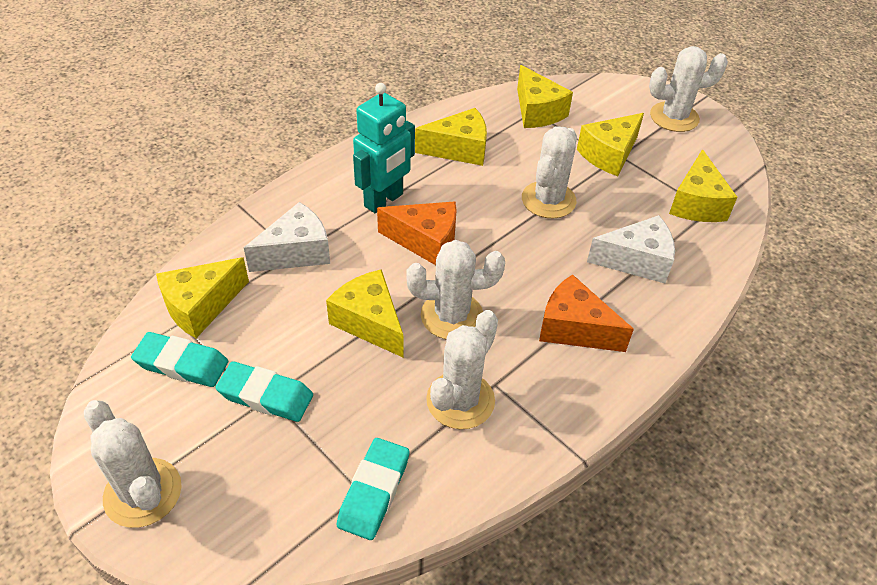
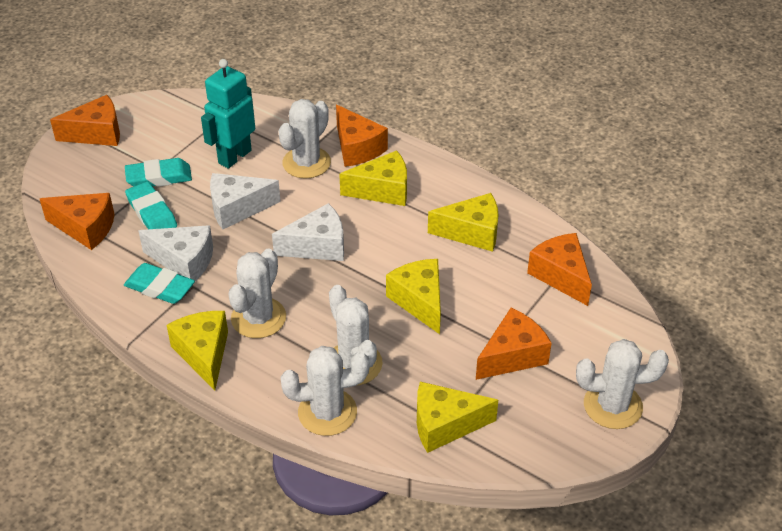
orange cheese: [377,201,457,265] [539,274,634,352] = 2 -> [40,193,115,250] [50,95,120,146] [336,105,388,167] [476,308,552,380] [527,233,592,306] = 5
white cheese: [244,202,330,272] [587,215,675,283] = 2 -> [138,225,213,281] [210,173,281,229] [272,203,344,261] = 3
yellow cheese: [156,257,249,338] [326,269,403,357] [415,108,487,166] [517,65,573,128] [577,113,644,176] [669,149,737,222] = 6 -> [167,311,228,390] [339,150,407,206] [386,259,441,334] [417,382,498,453] [428,193,498,252] = 5

